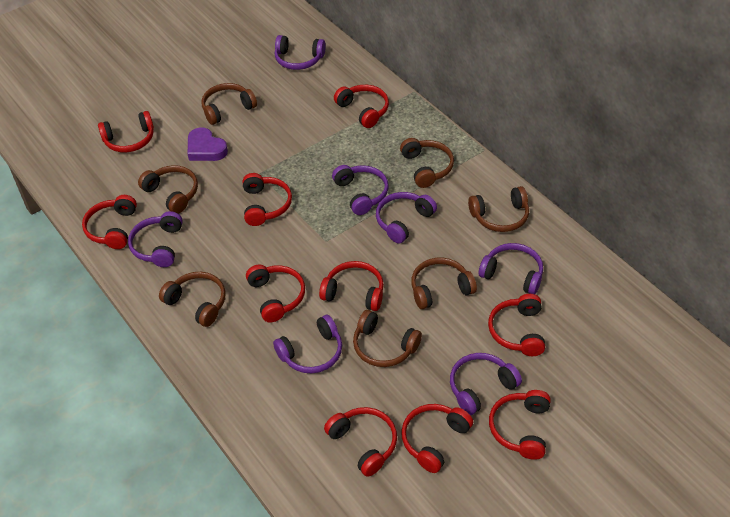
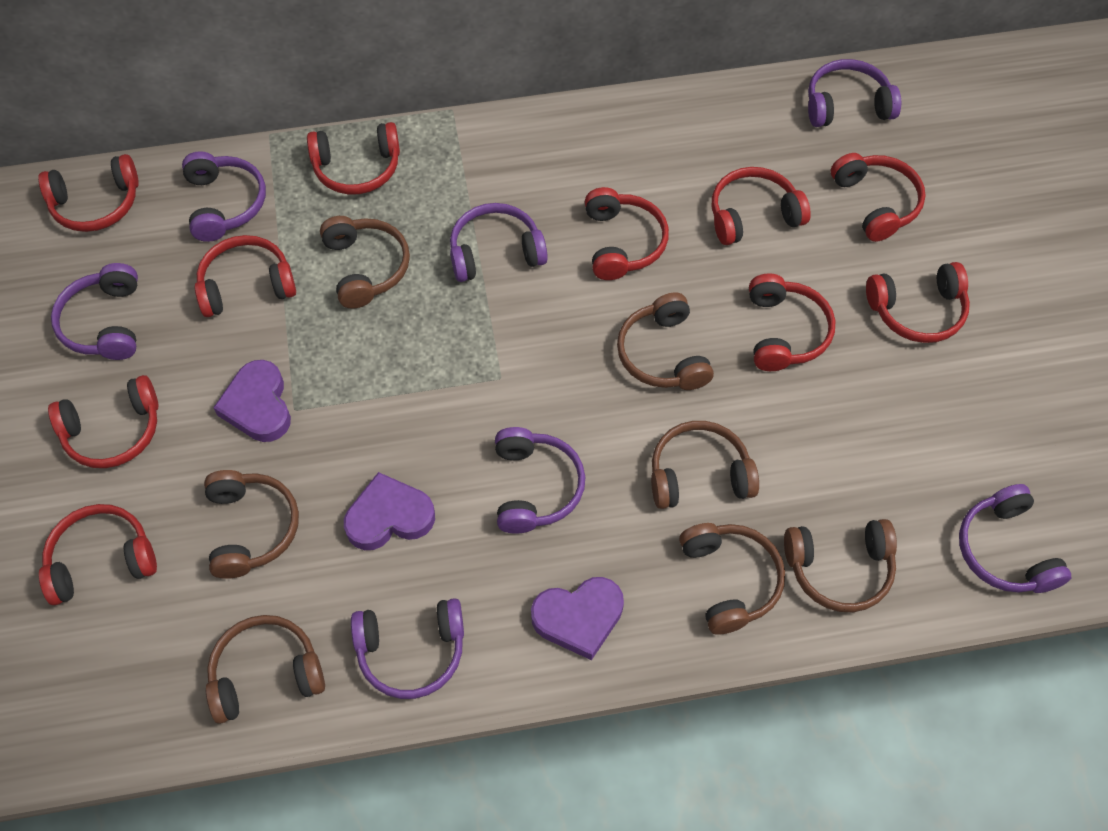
purple heart: [188,127,228,161] = 1 -> [213,360,291,442] [344,472,435,550] [531,577,624,660] = 3

